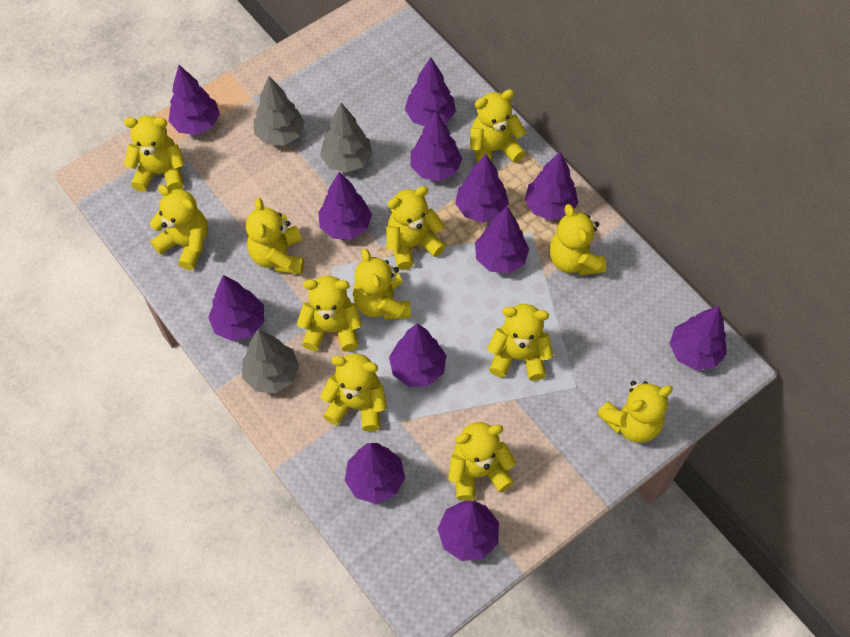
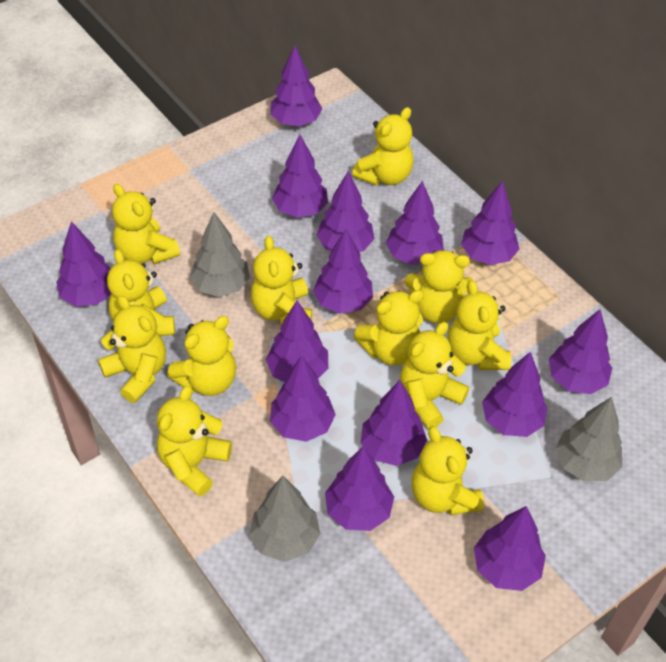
purple tree: [169,65,220,135] [208,275,264,341] [318,172,372,240] [345,443,405,504] [389,323,447,387] [405,57,456,126] [410,111,462,181] [438,500,499,561] [455,154,509,223] [475,207,529,274] [525,152,578,221] [669,306,727,371] = 12 -> [56,221,111,306] [266,301,328,382] [270,45,322,126] [270,355,336,442] [272,135,328,218] [313,229,373,314] [316,171,374,252] [325,446,394,531] [361,380,427,466] [386,181,444,265] [461,181,519,265] [474,506,546,591] [482,352,548,437] [549,309,612,394] = 14

